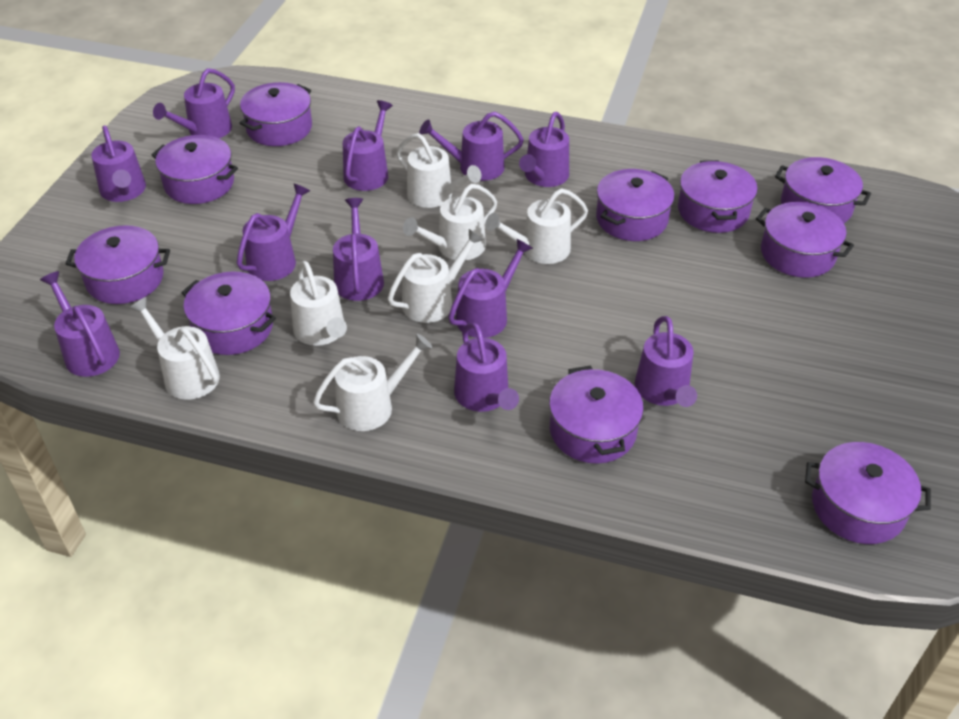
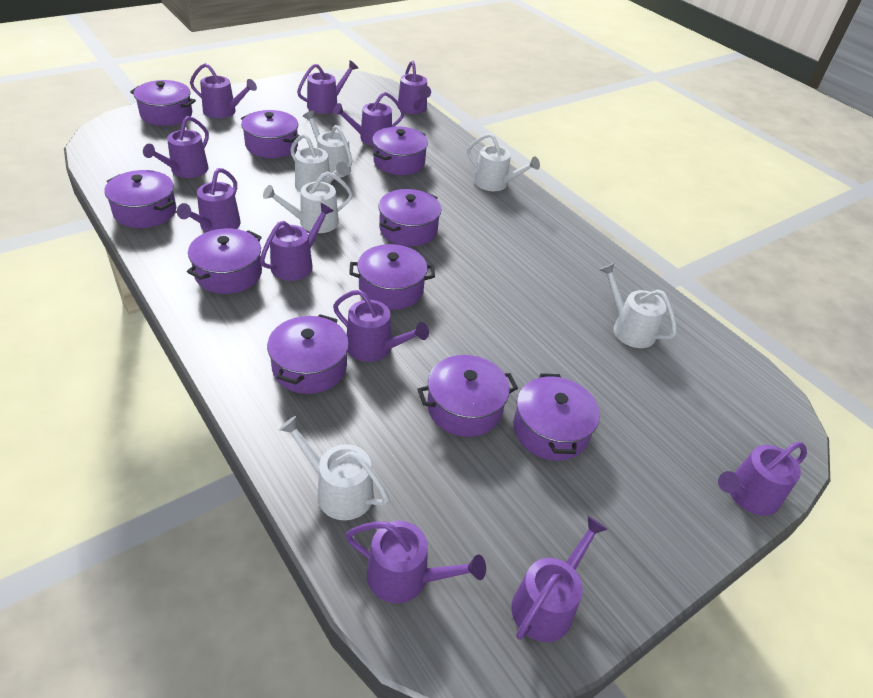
white watering can: [129,297,220,400] [290,261,347,346] [313,334,433,431] [388,229,484,323] [396,133,481,208] [403,184,497,260] [485,188,588,264] = 7 -> [263,171,353,233] [279,416,389,520] [290,134,349,192] [303,111,353,178] [467,133,540,191] [599,263,677,348] = 6

